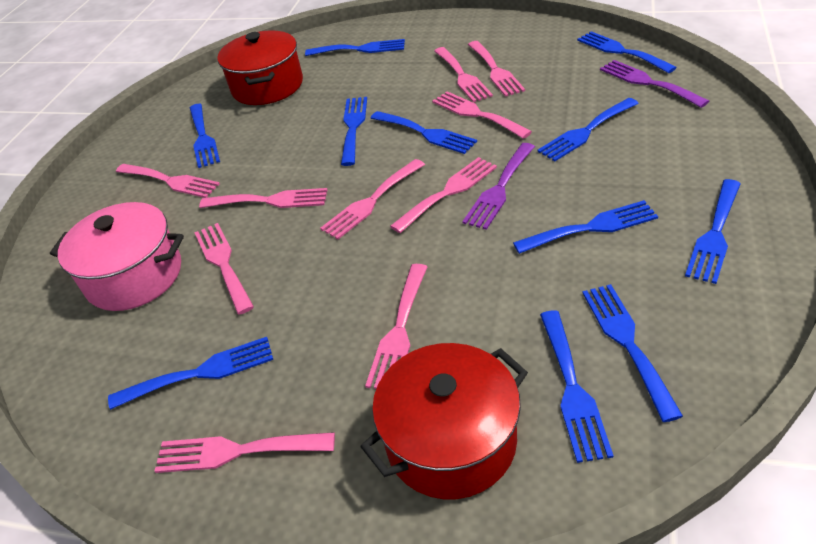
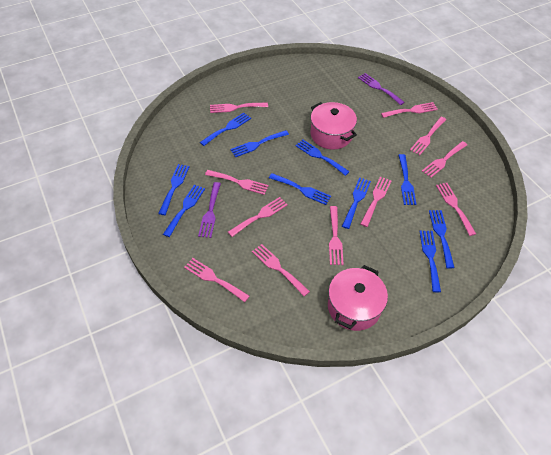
blue fork: [108,337,273,410] [190,104,220,168] [305,39,405,56] [341,97,367,166] [371,111,477,154] [513,200,658,254] [537,98,639,161] [540,310,614,463] [577,31,677,73] [583,284,683,422] [685,179,741,284] = 11 -> [158,164,189,215] [163,185,205,237] [200,113,251,146] [230,130,289,157] [269,173,331,205] [295,139,350,176] [342,177,371,229] [398,154,417,205] [419,231,441,292] [429,210,455,269] = 10
pink fork: [116,164,220,198] [154,432,335,473] [194,223,254,315] [199,188,328,208] [320,159,425,240] [365,264,427,389] [390,157,497,233] [432,91,532,139] [434,47,493,102] [468,41,525,97] = 10 -> [184,258,250,302] [205,170,269,195] [210,103,268,113] [228,197,288,237] [252,244,310,296] [329,206,344,265] [360,177,391,227] [381,102,438,118] [410,117,446,155] [422,141,467,178] [436,183,476,236] = 11
pink pot: [50,202,184,311] = 1 -> [310,102,357,150] [328,265,388,331] = 2
red pot: [217,30,303,105] [360,343,528,499] = 2 -> none = 0

